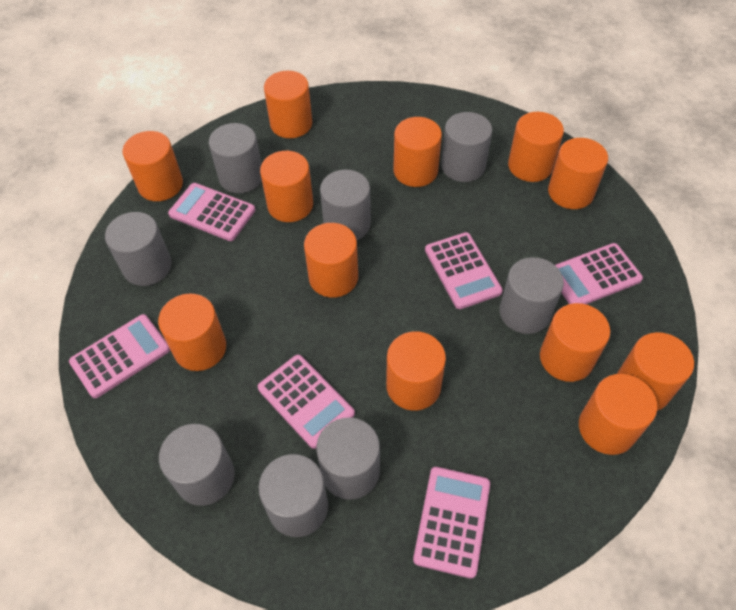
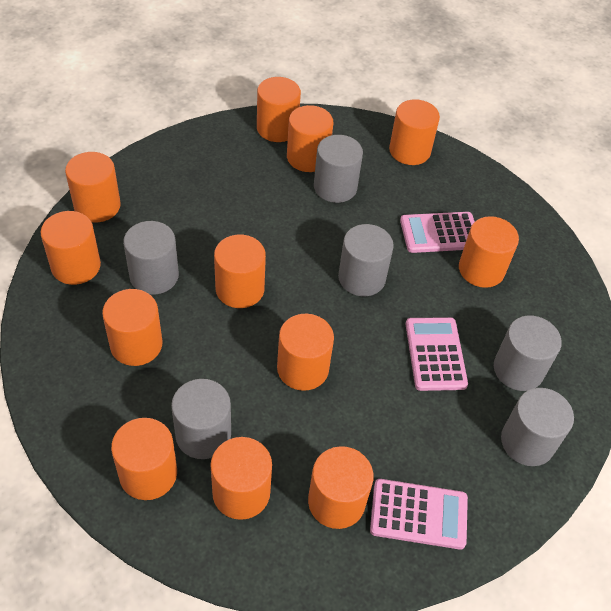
grey cylinder: [105,212,172,286] [159,424,235,506] [209,123,262,193] [258,454,328,537] [316,418,380,500] [320,170,371,240] [441,112,492,182] [500,257,564,334] = 8 -> [123,221,179,295] [171,379,231,459] [314,135,363,203] [338,224,394,296] [494,316,562,391] [501,388,574,466] = 6
pink calculator: [69,314,170,398] [168,183,255,241] [258,355,355,449] [413,467,490,579] [425,232,503,309] [555,243,643,304] = 6 -> [370,479,468,550] [400,212,475,253] [406,317,468,391] = 3

